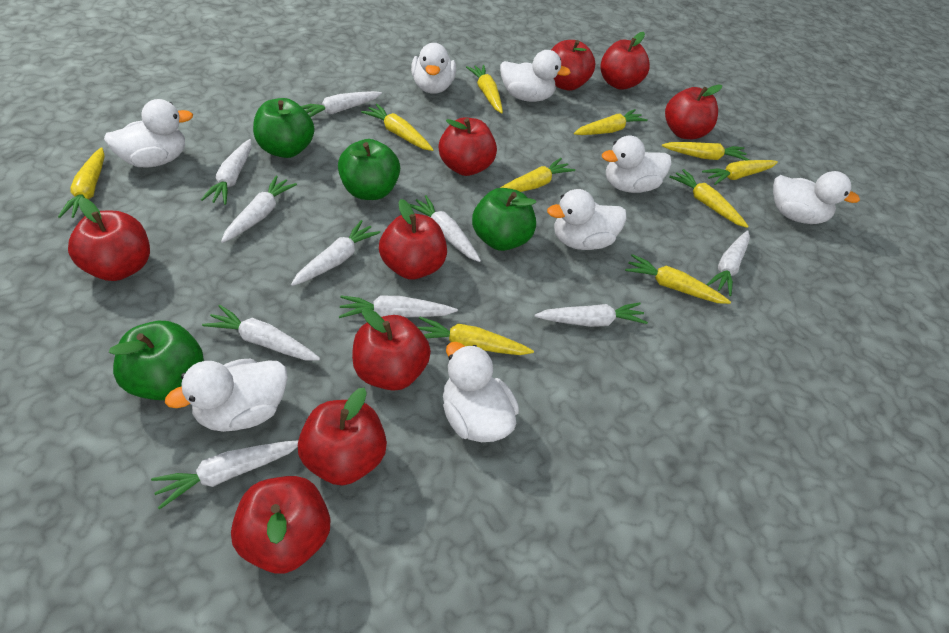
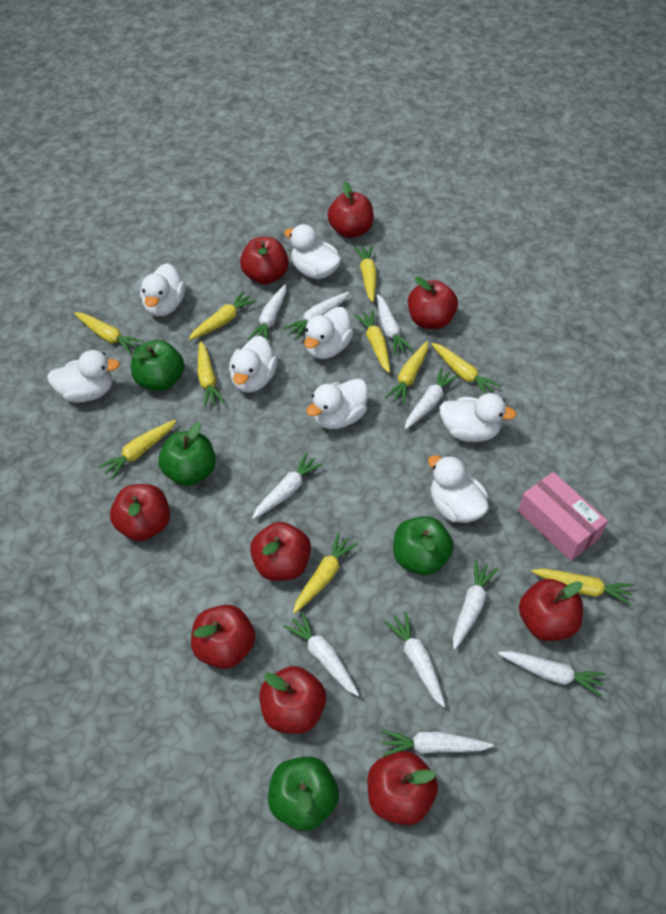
pink box: none = 0 -> [518,472,608,561] = 1

